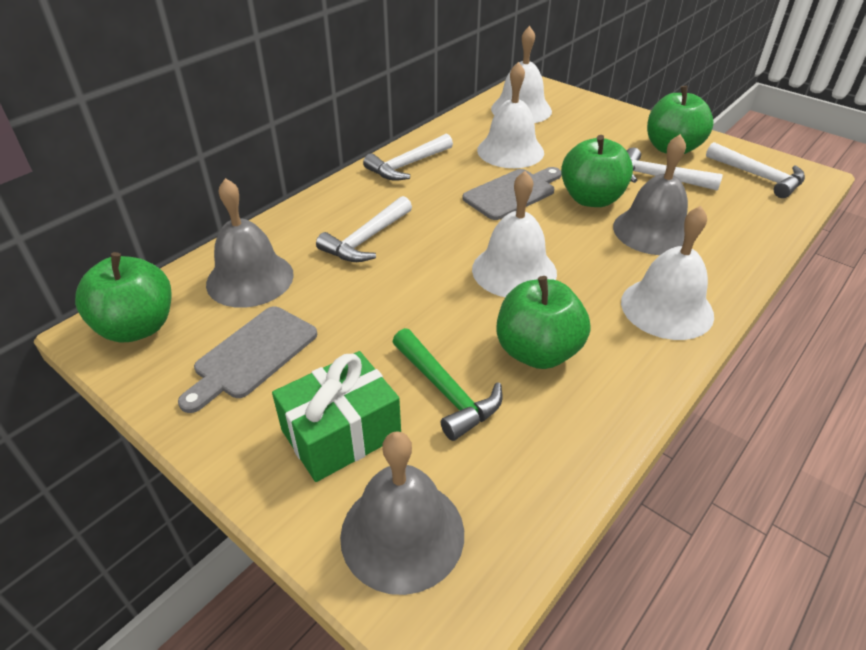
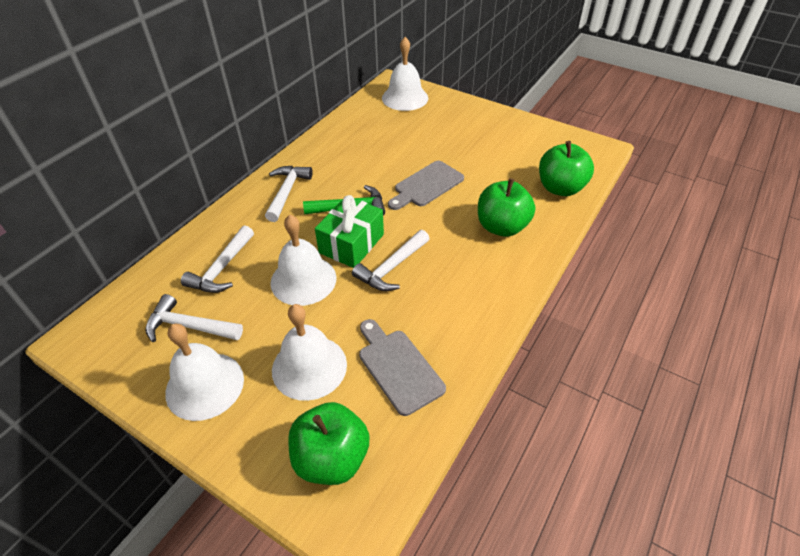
green apple: [75,252,172,342] [496,276,591,369] [561,135,633,207] [647,86,714,154] = 4 -> [288,402,369,485] [478,178,535,237] [539,141,594,196] = 3
grey bell: [206,178,294,308] [340,431,464,595] [613,134,688,255] = 3 -> none = 0

